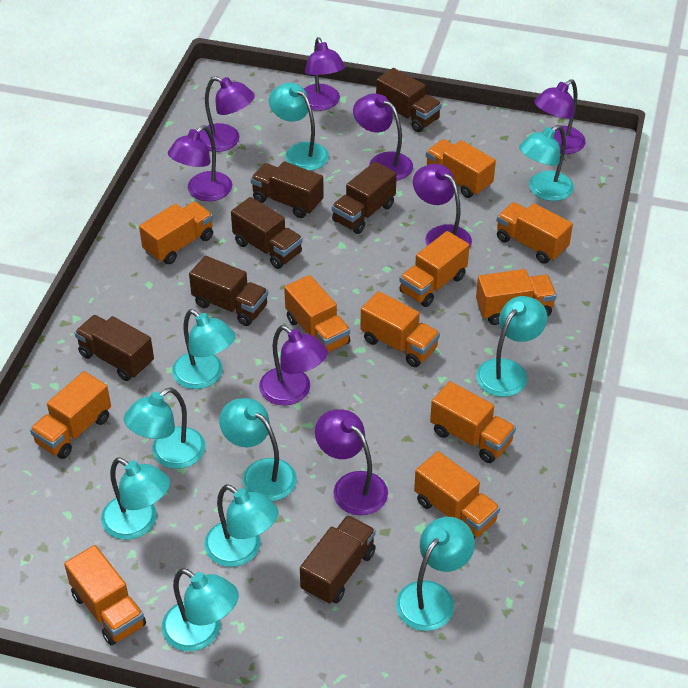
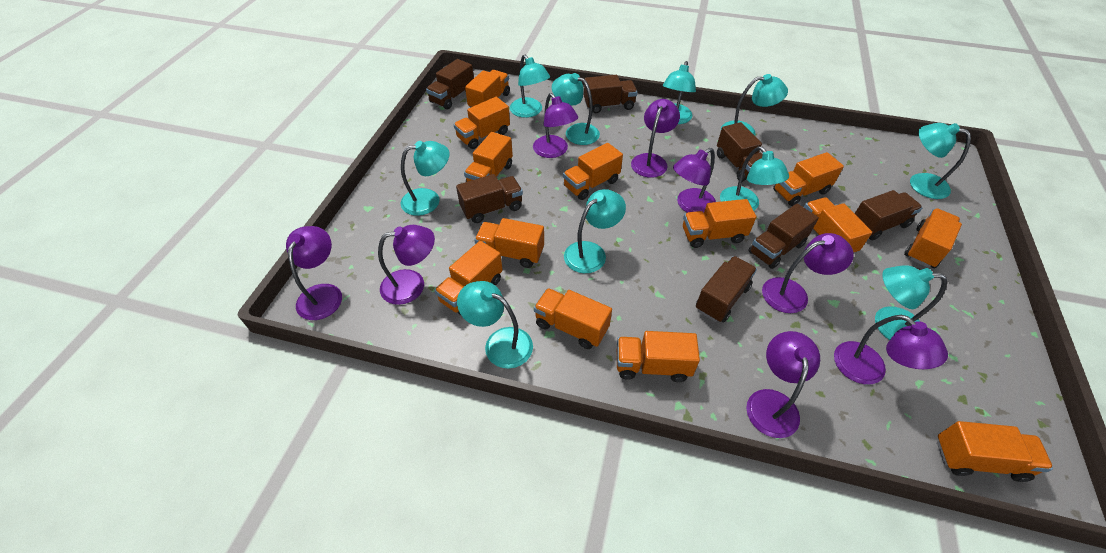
orange truck: [30,371,111,459] [64,545,146,645] [139,202,213,264] [284,275,350,353] [361,291,440,367] [399,231,470,307] [414,451,500,539] [426,139,496,198] [430,381,516,463] [476,269,557,325] [497,202,573,264] = 11 -> [434,241,503,315] [454,97,510,149] [464,132,513,182] [465,70,510,107] [474,218,544,268] [534,288,612,349] [563,143,623,200] [617,331,700,382] [683,199,756,248] [773,152,844,206] [804,197,872,254] [904,208,962,268] [937,421,1053,482] = 13

